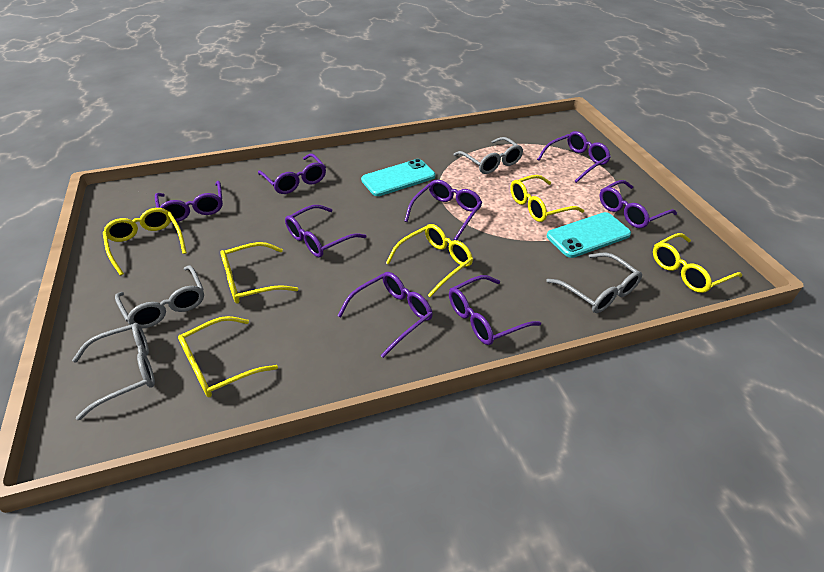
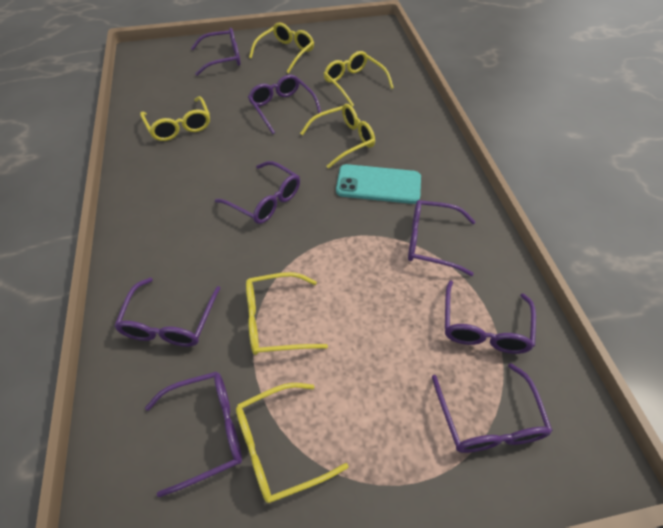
grey glasses: [72,323,155,420] [115,265,204,329] [454,137,523,174] [546,252,642,313] = 4 -> none = 0
turquoise phone: [361,159,435,196] [547,212,631,258] = 2 -> [336,164,421,204] = 1

